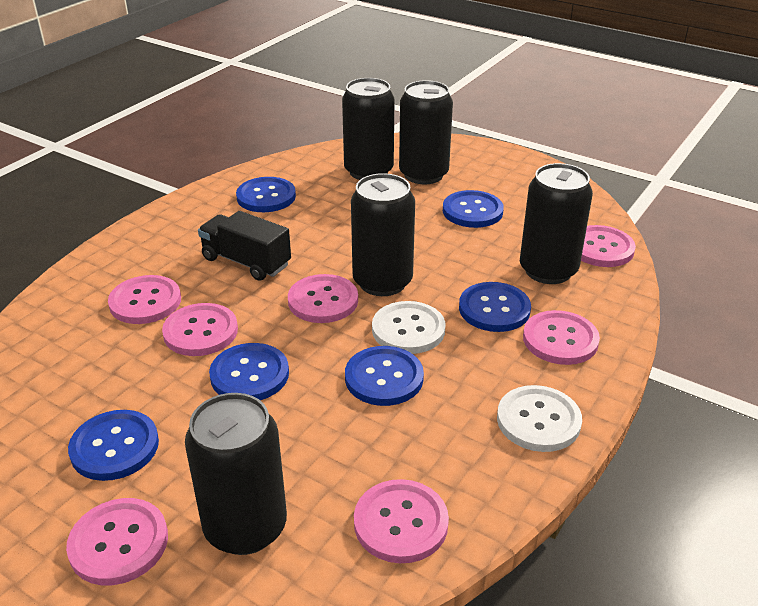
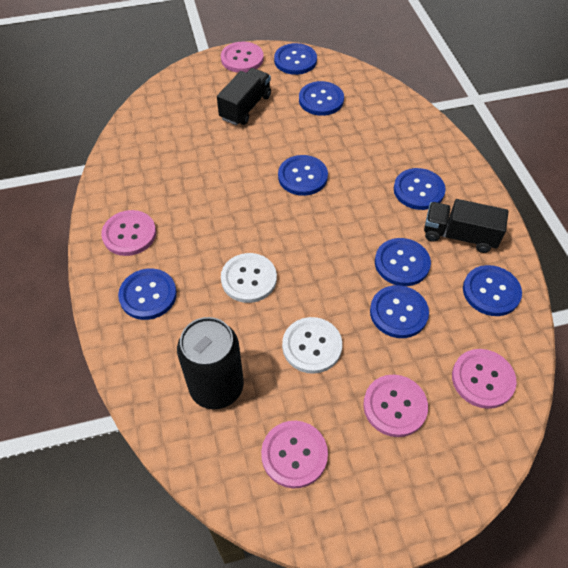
black can: [185,393,287,555] [342,78,394,180] [351,173,415,296] [399,80,453,184] [520,163,593,284] = 5 -> [177,317,244,409] = 1
black truck: [198,211,291,281] = 1 -> [217,68,271,125] [424,199,509,253] = 2
blue button: [68,410,159,481] [209,343,289,400] [236,177,296,212] [345,346,424,406] [443,190,504,228] [459,282,531,332] = 6 -> [118,269,177,320] [274,43,317,75] [278,155,328,196] [299,81,344,116] [370,285,429,338] [375,238,431,286] [394,168,446,210] [463,265,522,316] = 8
pink button: [66,498,168,585] [108,275,181,324] [162,303,238,356] [288,274,358,323] [354,479,449,563] [523,310,600,365] [581,225,636,267] = 7 -> [101,210,156,256] [221,42,264,73] [261,421,328,488] [363,375,428,437] [452,349,517,409] = 5

